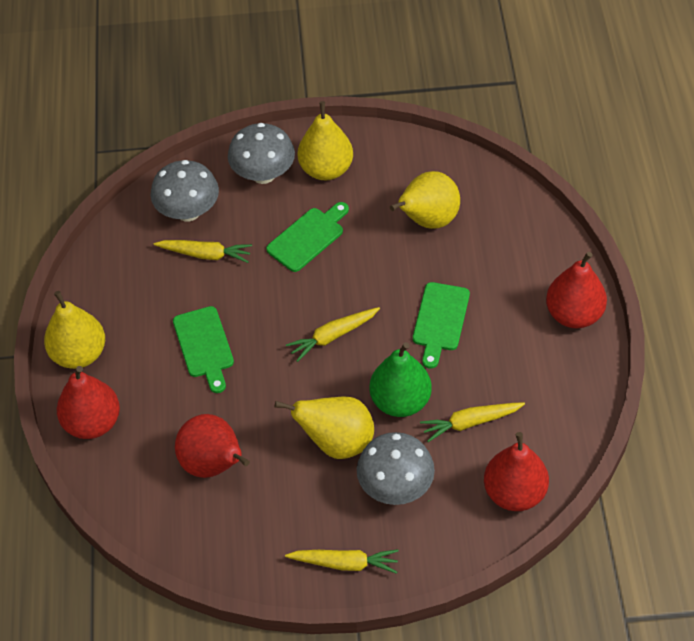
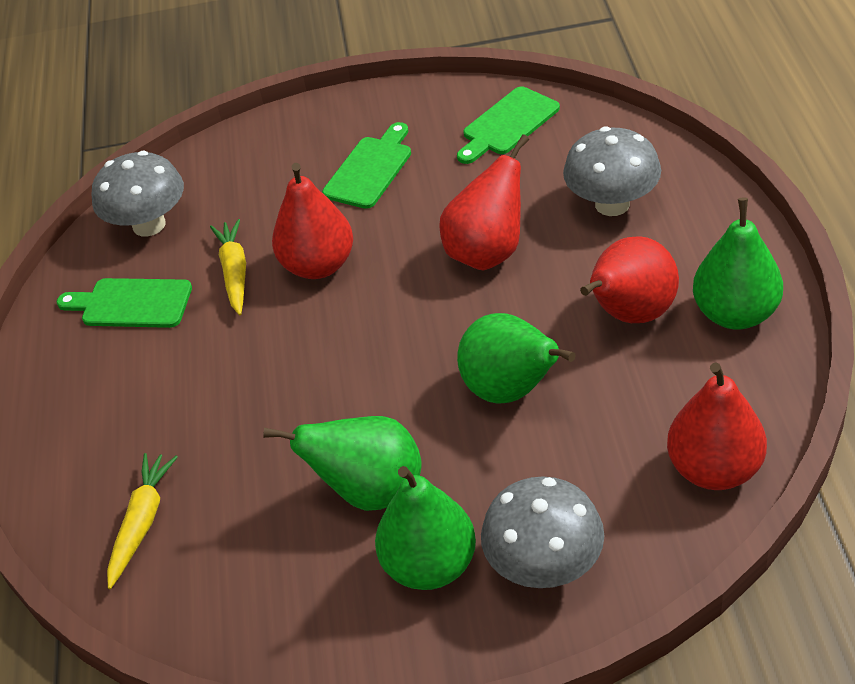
green pear: [369,342,432,417] = 1 -> [263,416,422,511] [375,466,476,590] [457,313,576,404] [693,197,783,330] = 4
yellow carrot: [154,240,252,263] [285,549,398,574] [286,307,380,362] [420,402,525,442] = 4 -> [107,453,178,589] [210,219,246,315] = 2
yellow pear: [44,291,105,369] [275,396,374,459] [298,101,353,180] [390,171,460,229] = 4 -> none = 0

